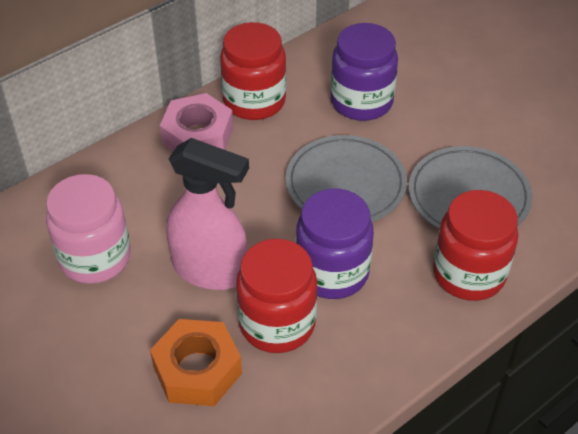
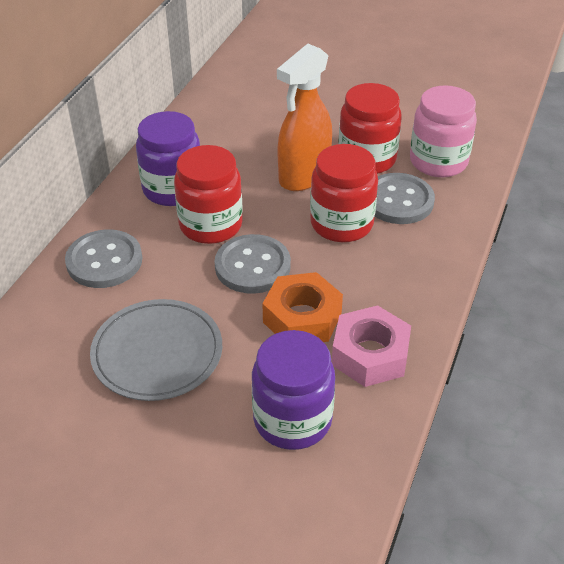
grey button: none = 0 -> [65,229,142,288] [215,234,291,294] [375,173,435,224] = 3
grey plate: [286,135,407,222] [409,146,533,229] = 2 -> [90,299,222,401] = 1
orange spray bottle: none = 0 -> [277,44,332,191] = 1
pink spray bottle: [166,138,249,290] = 1 -> none = 0

